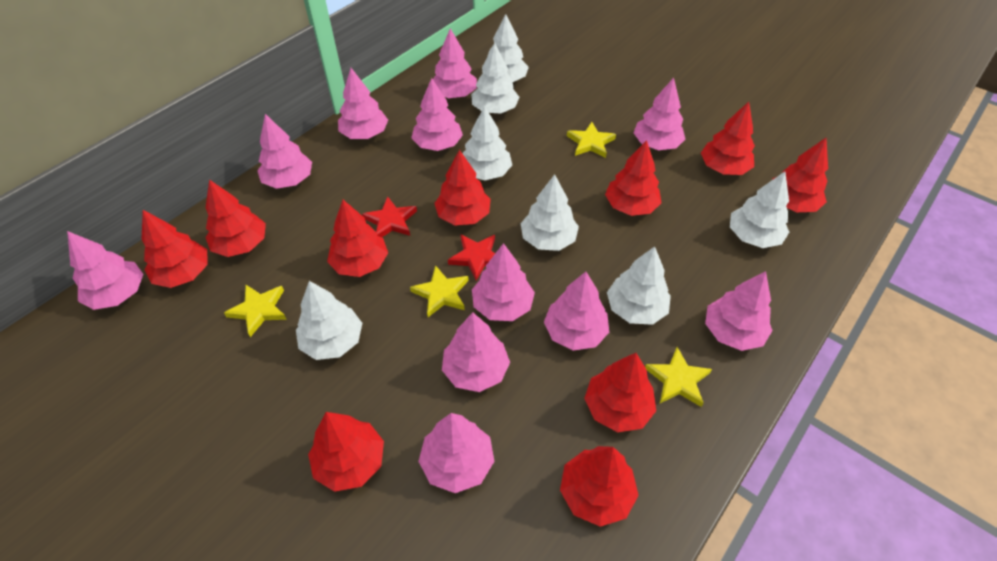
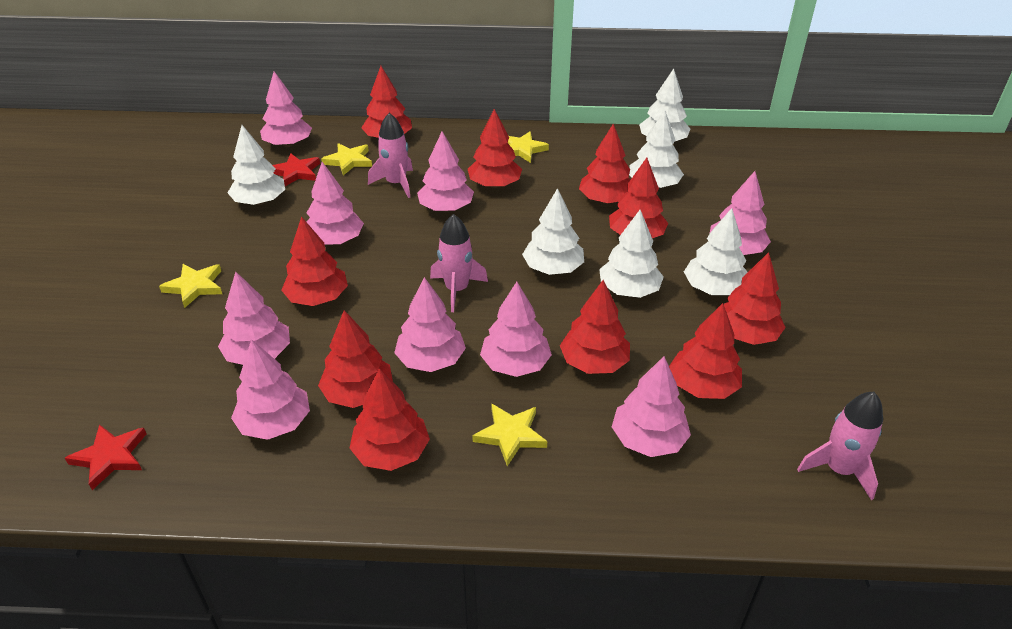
pink rocket: none = 0 -> [368,113,413,198] [430,214,488,312] [797,391,883,500] = 3
pink tree: [67,231,143,310] [257,114,312,189] [338,68,388,139] [411,78,463,151] [418,413,494,493] [433,28,477,98] [442,312,510,392] [472,243,535,321] [544,272,609,350] [634,78,685,150] [705,271,773,351] = 11 -> [218,272,290,365] [231,339,310,440] [260,71,312,147] [306,162,364,245] [394,277,466,372] [417,131,474,212] [480,282,552,377] [612,356,691,457] [710,171,771,255] = 9
white tree: [296,281,362,360] [463,106,512,180] [471,43,520,114] [482,14,529,82] [521,174,579,251] [607,246,671,325] [730,172,789,248] = 7 -> [228,125,285,205] [522,188,584,275] [599,210,664,298] [629,110,684,188] [639,69,690,141] [684,208,748,295] = 6

